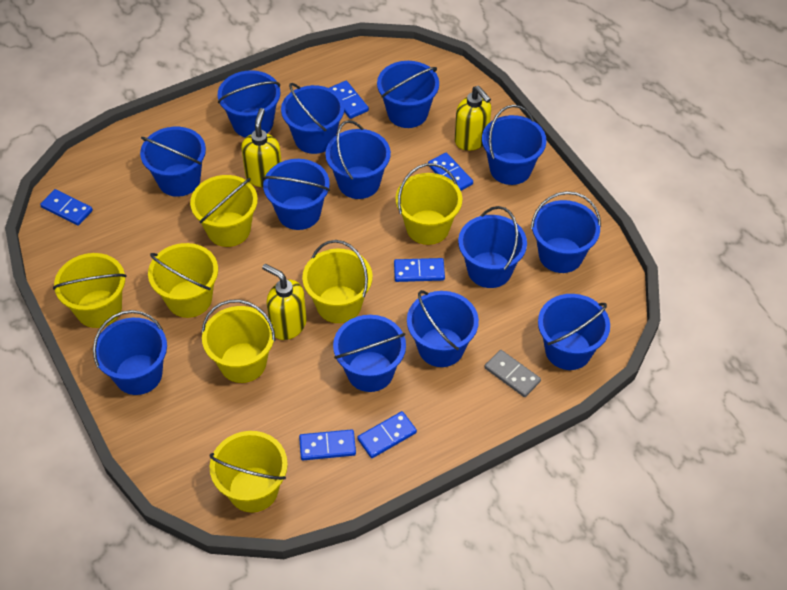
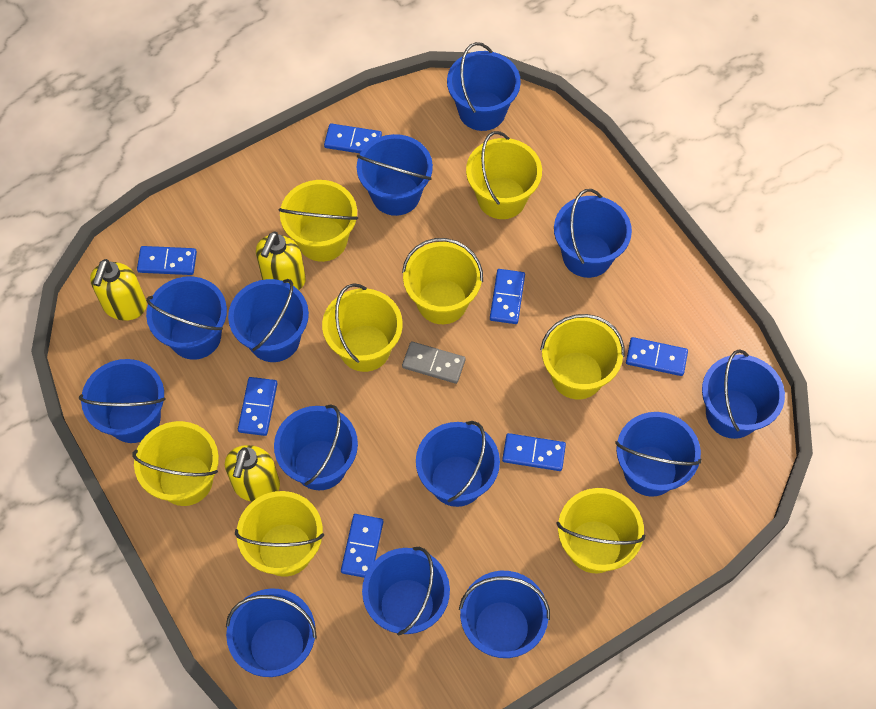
blue domino: [40,189,93,226] [299,429,356,460] [329,81,369,119] [357,411,417,458] [394,258,445,282] [428,153,473,191] = 6 -> [137,246,197,275] [238,377,277,436] [324,123,382,153] [341,514,383,578] [490,269,525,324] [502,433,566,471] [626,337,688,376] = 7
yellow bucket: [53,253,126,328] [148,243,218,318] [190,175,258,247] [201,300,275,383] [209,431,288,512] [302,240,373,323] [395,163,463,245] = 7 -> [132,421,219,506] [235,491,324,577] [278,180,358,262] [322,284,403,372] [402,238,483,324] [466,131,542,219] [540,314,624,399] [556,488,645,573] = 8

